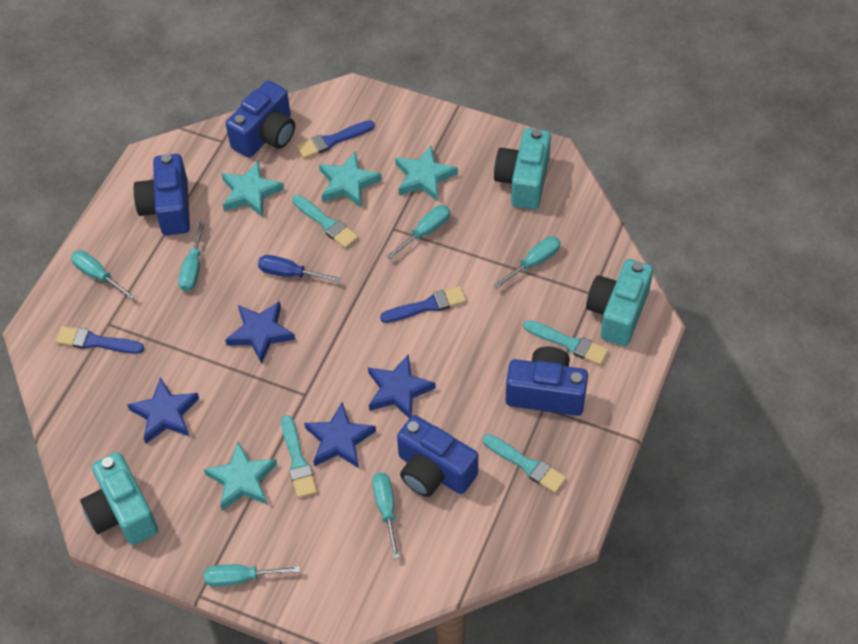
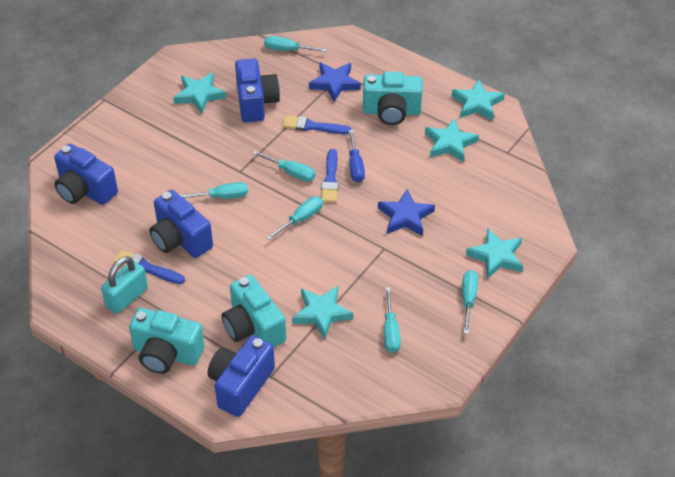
blue star: [127,377,199,444] [225,301,295,364] [304,402,376,468] [368,354,436,419] = 4 -> [309,63,361,102] [378,189,435,236] = 2
turquoise brush: [281,415,317,498] [292,195,358,249] [483,434,566,493] [523,320,609,365] = 4 -> none = 0
turquoise padlock: none = 0 -> [101,256,148,314] = 1
turquoise star: [204,442,277,511] [221,161,284,217] [319,152,382,207] [395,146,458,201] = 4 -> [173,73,226,114] [292,286,353,339] [425,118,479,162] [452,80,505,120] [466,228,523,279] = 5

